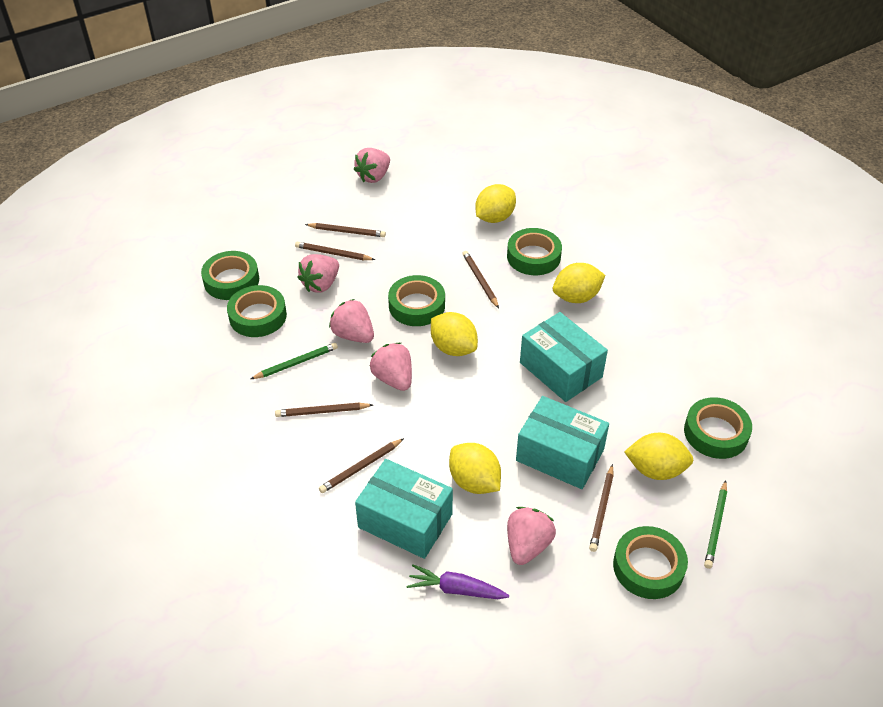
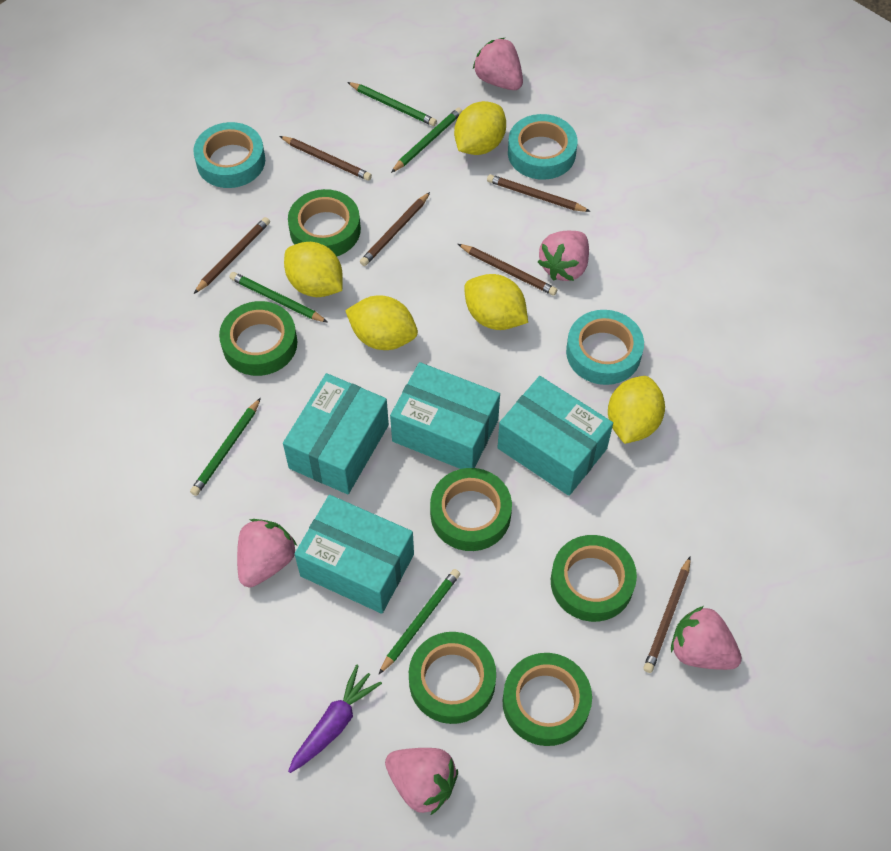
green pencil: [251,343,338,379] [704,480,727,569] = 2 -> [190,398,261,496] [229,272,327,322] [347,82,437,126] [379,569,460,674] [391,108,462,173] = 5
turquoise box: [355,459,453,559] [516,396,609,489] [520,312,608,402] = 3 -> [283,373,389,494] [295,495,414,614] [390,362,500,469] [497,376,613,496] = 4
turquoise tape: none = 0 -> [193,122,265,188] [508,114,577,180] [566,310,644,385] = 3

